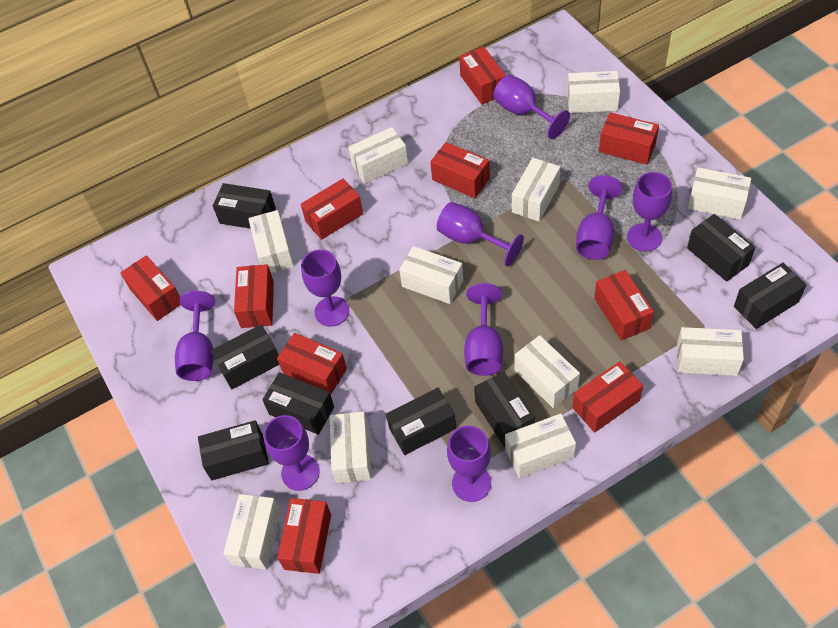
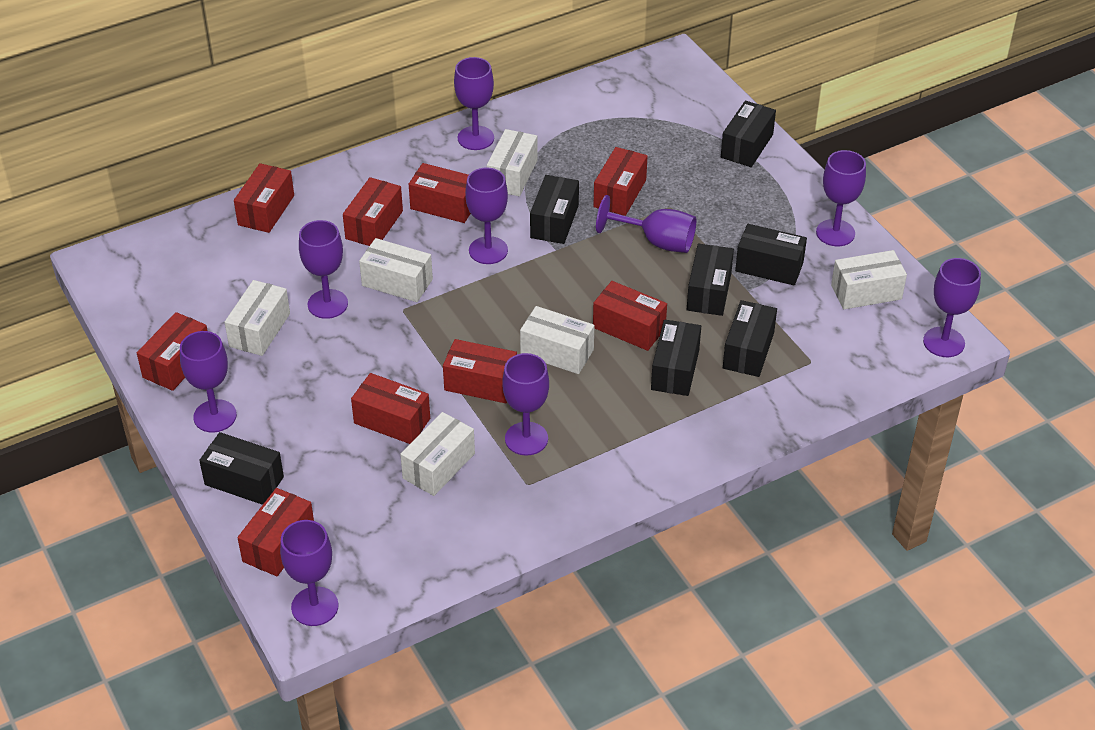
black box: [198,420,269,480] [211,324,279,390] [213,183,276,229] [262,372,334,435] [386,388,456,455] [474,372,535,447] [687,214,755,282] [734,263,806,329] = 8 -> [199,432,284,505] [530,175,579,244] [651,319,701,396] [687,244,734,316] [721,101,776,167] [723,300,777,377] [735,224,807,286] = 7
red box: [120,255,181,321] [234,264,274,328] [277,333,347,395] [277,498,331,574] [301,179,363,240] [430,142,490,198] [459,46,506,105] [573,361,643,432] [594,270,654,341] [599,112,659,165] = 10 -> [137,312,208,391] [234,163,294,233] [237,488,314,576] [343,177,403,246] [351,373,430,444] [409,163,471,223] [443,339,517,403] [593,147,648,216] [593,281,667,351] = 9
white box: [223,494,280,570] [248,210,294,273] [330,411,371,483] [348,127,408,184] [399,246,463,304] [505,413,576,478] [512,158,560,222] [514,335,580,408] [567,71,620,113] [677,327,744,376] [688,167,751,220] = 11 -> [225,280,290,356] [359,238,433,302] [400,412,475,496] [487,129,538,196] [520,306,595,374] [831,250,907,309] = 6

